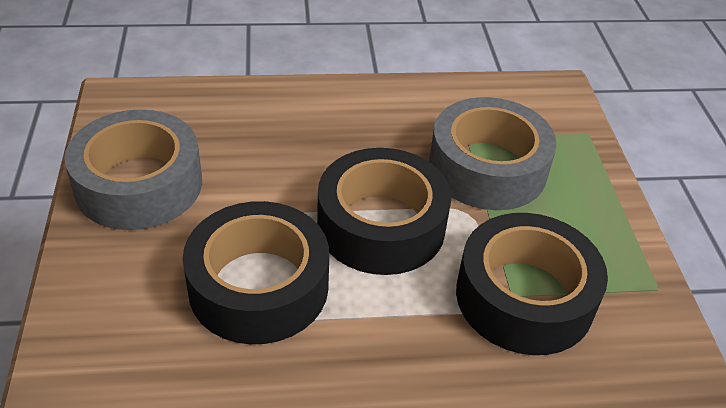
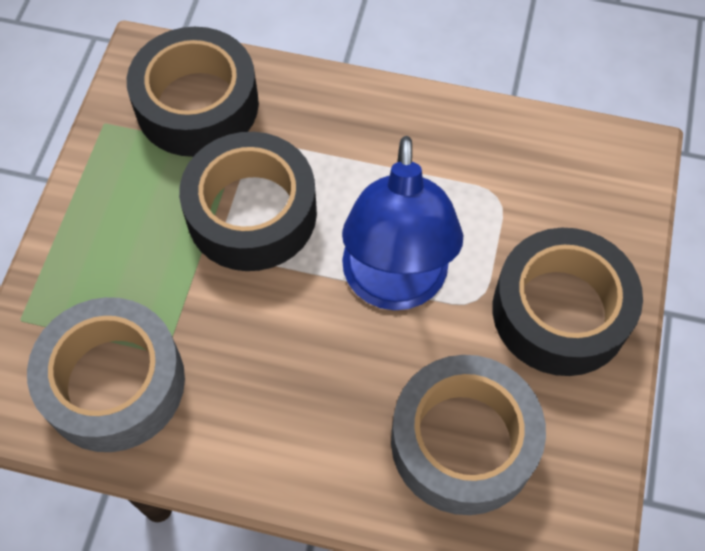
blue lamp: none = 0 -> [342,136,463,310] = 1

